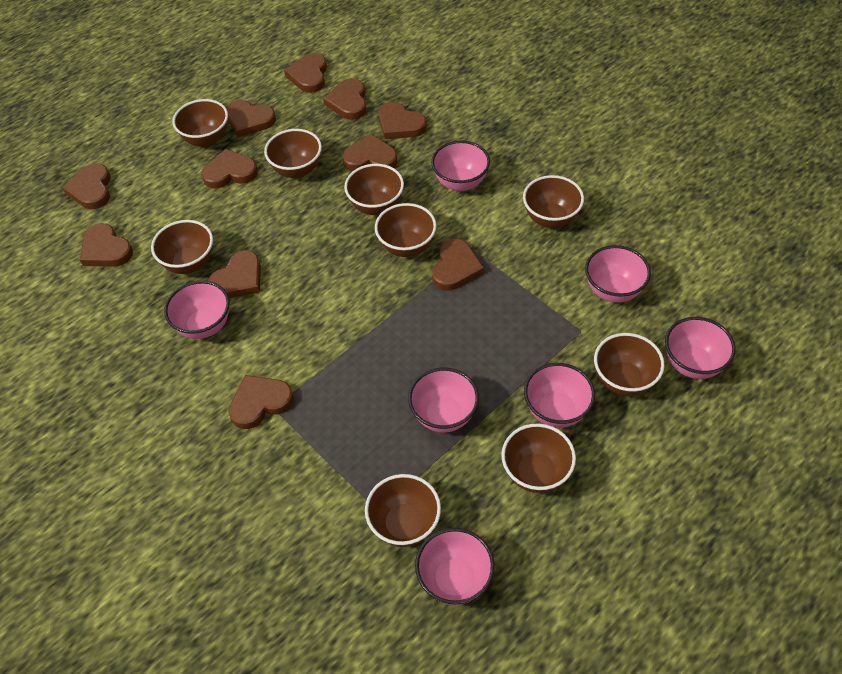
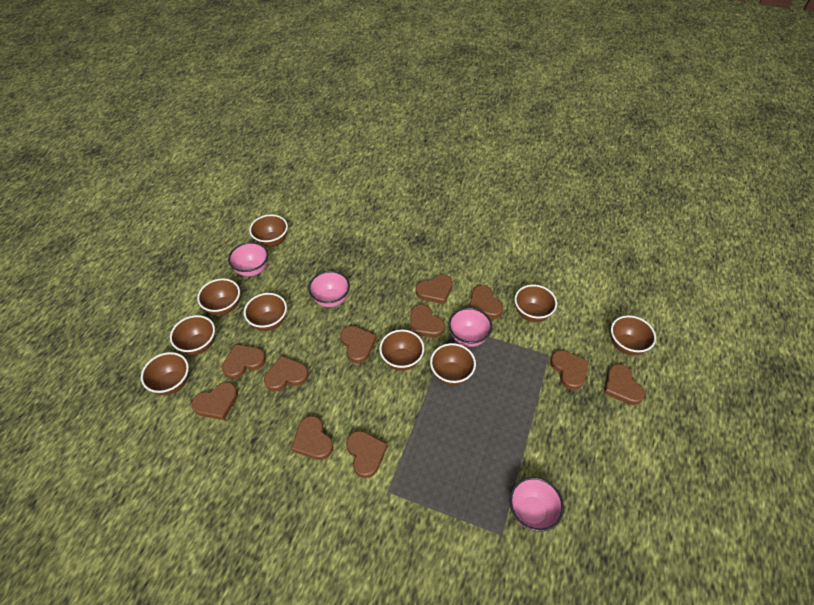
pink bowl: [164,281,230,339] [408,368,479,432] [415,528,495,605] [431,140,490,191] [524,363,595,428] [585,245,651,303] [665,317,736,379] = 7 -> [228,242,268,277] [308,271,350,307] [448,307,492,347] [509,477,564,531] = 4

